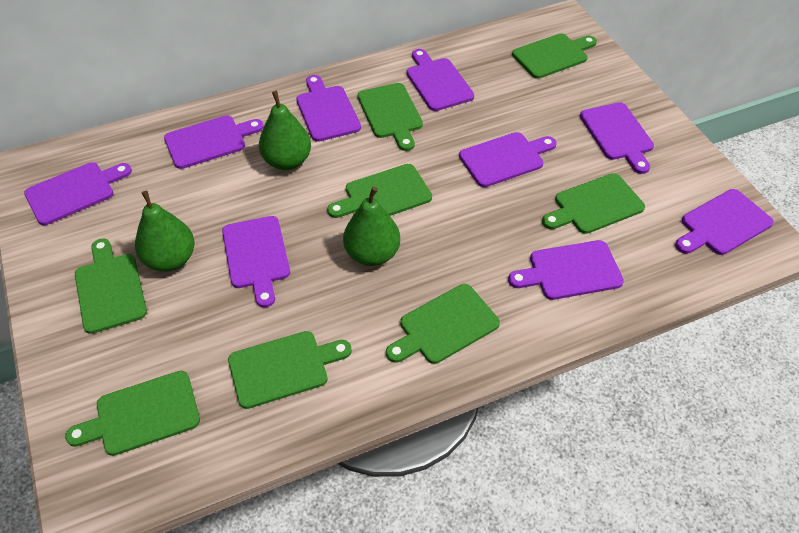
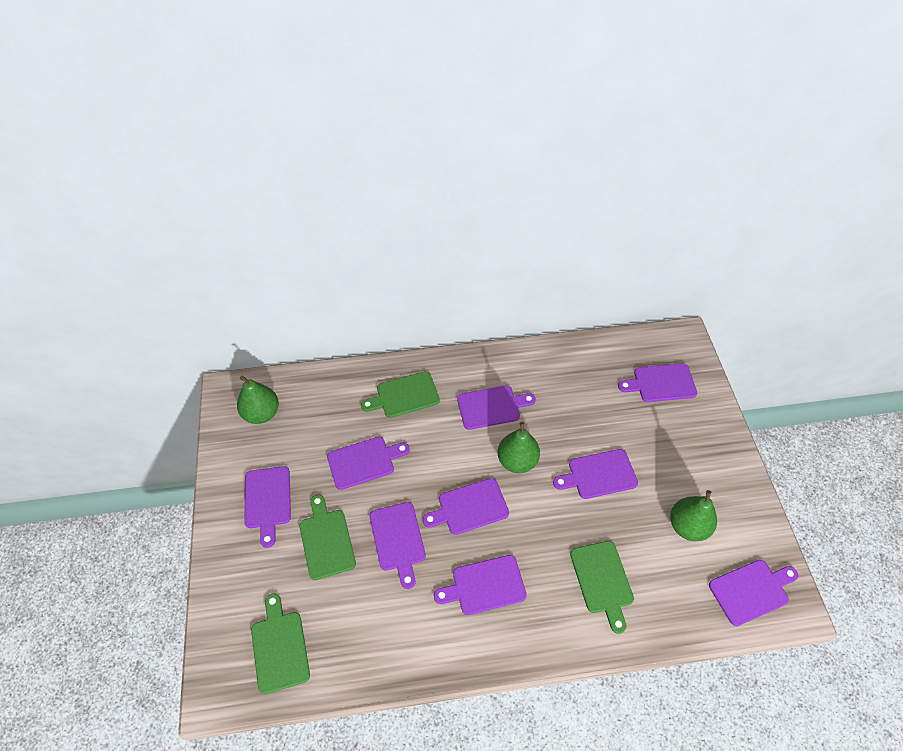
green cutting board: [65,371,200,456] [75,238,147,334] [228,331,352,409] [327,164,432,218] [358,83,423,151] [386,284,500,364] [512,33,597,79] [542,173,645,234] = 8 -> [251,593,310,694] [299,495,356,580] [361,371,440,418] [570,541,634,634] = 4

